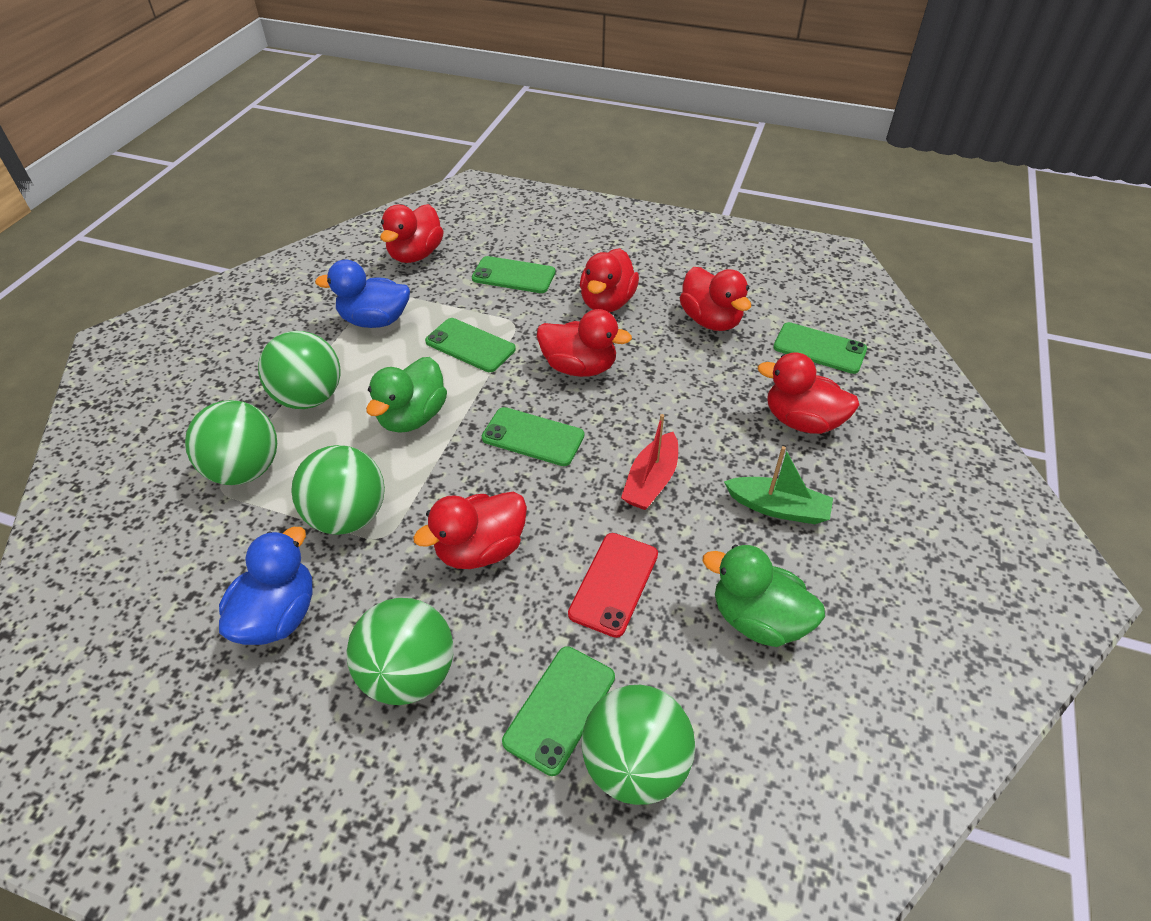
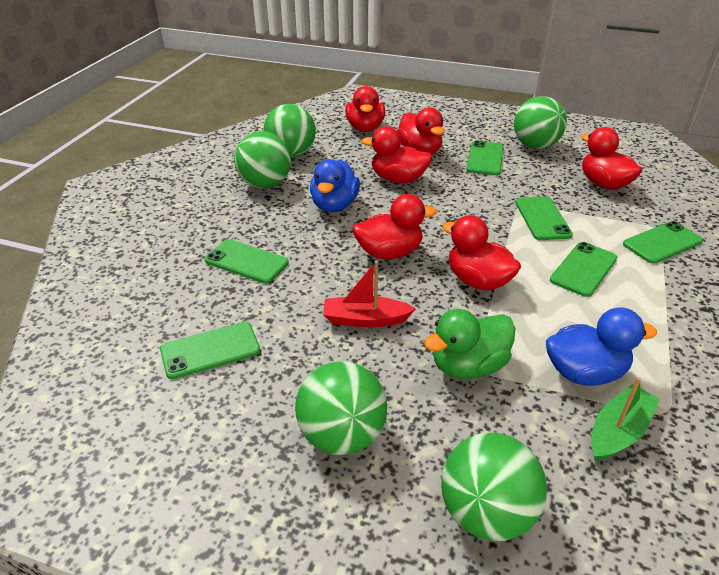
green duck: [366,357,447,433] [703,545,825,647] = 2 -> [424,309,516,379] = 1
green phone: [425,318,516,372] [472,256,556,293] [482,407,584,466] [502,646,615,776] [773,322,867,374] = 5 -> [160,322,260,379] [205,239,289,284] [466,140,504,175] [515,196,573,240] [550,242,617,297] [623,221,703,264] = 6
red phone: [568,533,658,638] = 1 -> none = 0

